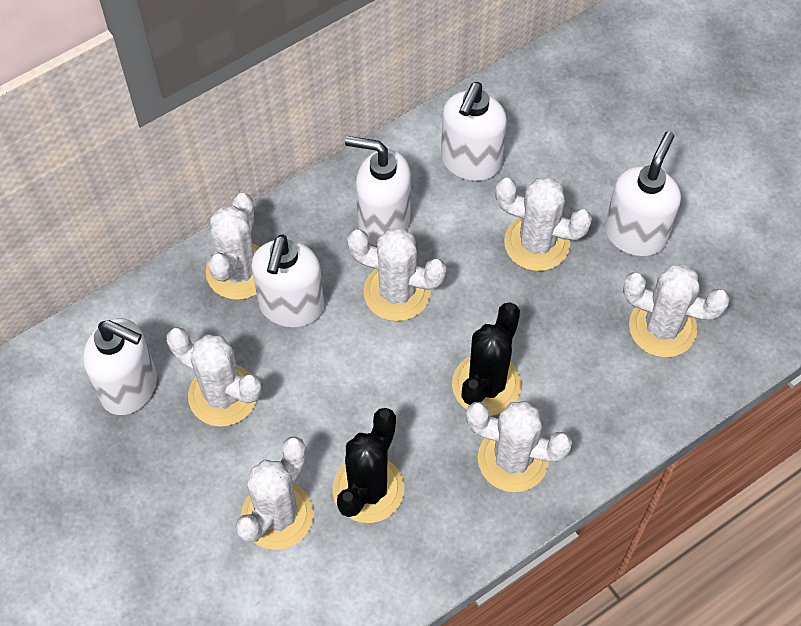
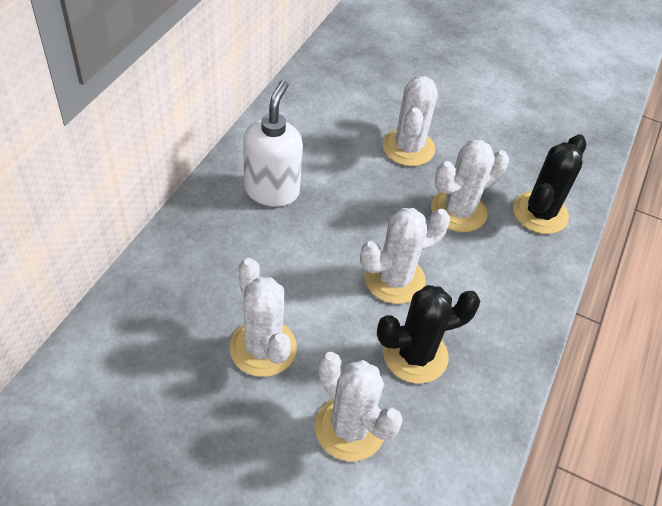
white cactus: [167,327,261,427] [206,193,259,300] [235,436,314,550] [347,228,446,321] [466,401,572,492] [495,177,592,271] [623,265,730,357] = 7 -> [229,258,297,377] [315,352,403,461] [360,208,450,304] [382,76,438,166] [431,140,509,232] = 5
white soap dispenser: [83,318,157,415] [251,235,324,328] [345,136,411,246] [441,82,507,181] [605,131,681,256] = 5 -> [243,80,303,207] = 1

